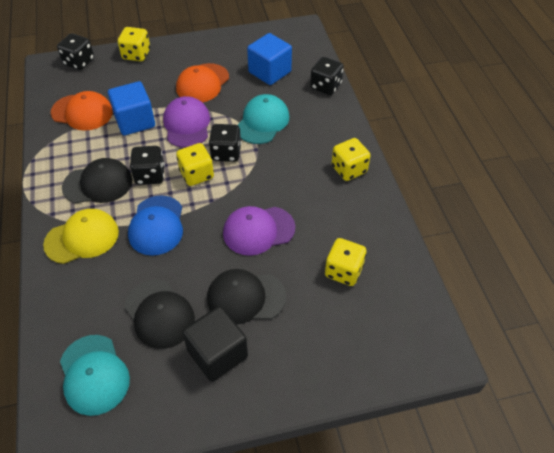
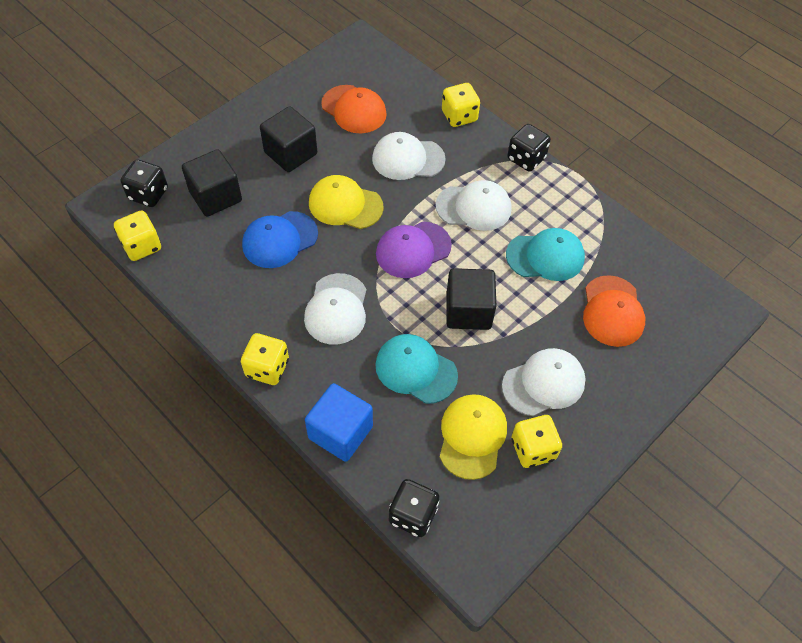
black cap: [62,158,132,204] [124,280,195,349] [207,269,286,324] = 3 -> none = 0
black cube: [182,306,248,382] = 1 -> [182,149,242,217] [260,106,317,172] [446,268,496,330] = 3
black dice: [57,33,94,70] [130,146,165,185] [209,124,241,162] [310,57,344,95] = 4 -> [121,160,168,207] [389,479,440,537] [507,124,551,172] = 3
blue cube: [108,81,155,136] [247,33,292,85] = 2 -> [305,383,373,462] = 1
purple cap: [163,96,210,148] [223,206,295,256] = 2 -> [376,221,452,278] = 1
white cap: none = 0 -> [304,273,366,345] [372,132,446,180] [436,180,511,231] [502,348,585,416] = 4
yellow cap: [43,209,119,264] = 1 -> [309,175,384,229] [440,394,507,480] = 2

